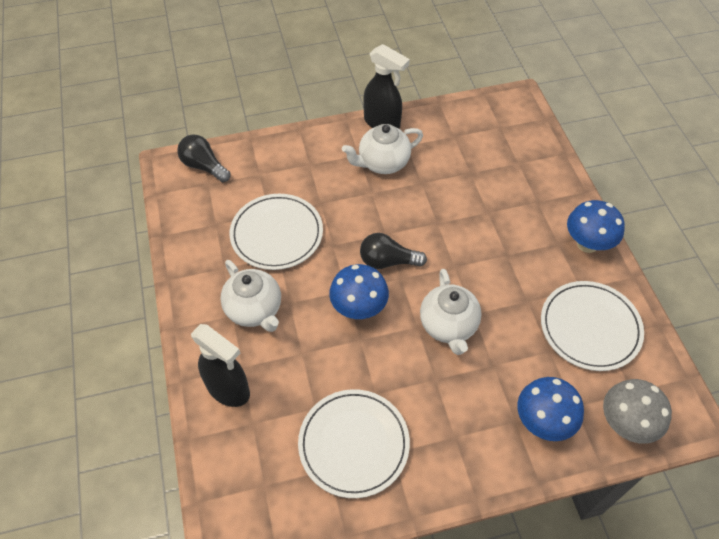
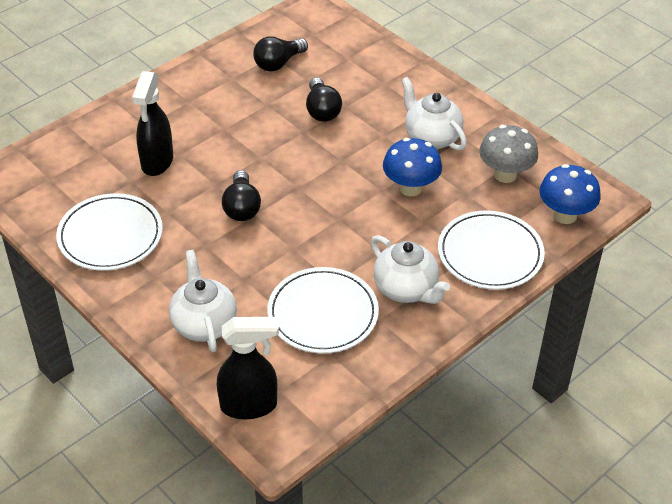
black light bulb: [177,135,231,182] [360,233,427,269] = 2 -> [222,170,261,221] [253,36,308,72] [306,78,342,122] = 3
blue mushroom: [329,264,389,319] [517,377,584,441] [567,200,625,253] = 3 -> [383,138,442,197] [539,164,601,224] = 2

